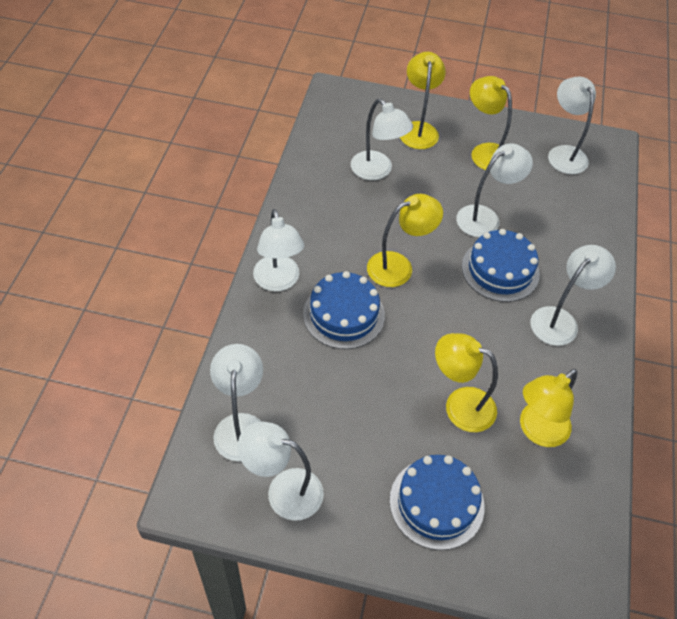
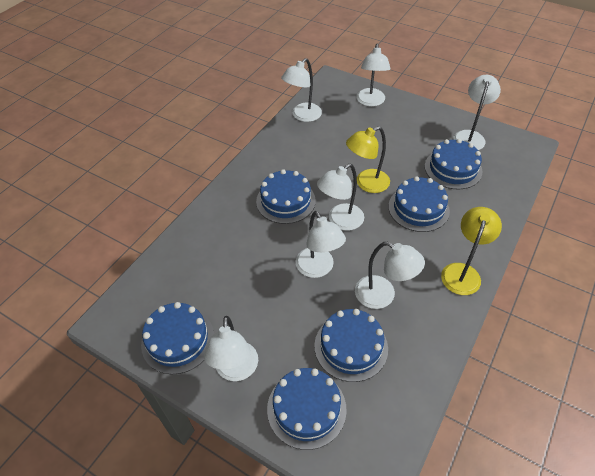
blue cake: [303,271,385,349] [390,455,484,550] [462,229,540,302] = 3 -> [141,302,214,374] [256,169,316,224] [267,368,347,450] [314,309,388,382] [389,176,450,232] [425,139,483,189] = 6
yellow lamp: [367,194,443,287] [400,52,446,149] [435,333,498,432] [470,76,512,170] [520,369,577,447] = 5 -> [346,126,390,193] [441,207,502,295] = 2

